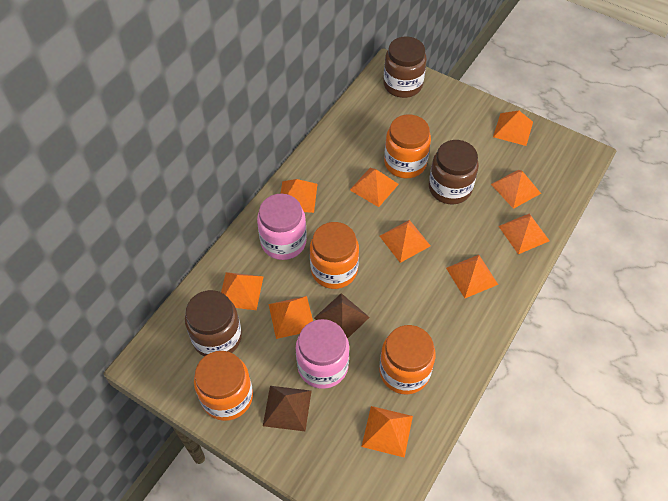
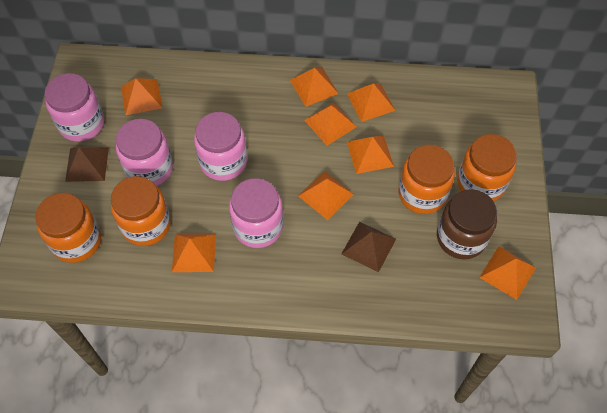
brown jar: [185,290,242,356] [383,36,427,98] [429,140,479,205] = 3 -> [437,189,497,259] = 1
orange pyramid: [221,272,264,310] [269,296,313,339] [281,179,318,213] [350,168,399,207] [361,406,413,458] [380,220,431,263] [446,255,498,298] [491,170,541,209] [493,110,533,146] [499,214,550,254] = 10 -> [121,78,163,115] [172,234,216,272] [290,67,339,107] [298,171,354,220] [304,102,357,145] [347,83,396,122] [347,135,394,174] [479,246,536,300] = 8
pink jar: [257,194,307,260] [296,319,349,389] = 2 -> [45,73,104,142] [116,119,173,186] [194,112,247,181] [229,178,283,248] = 4

